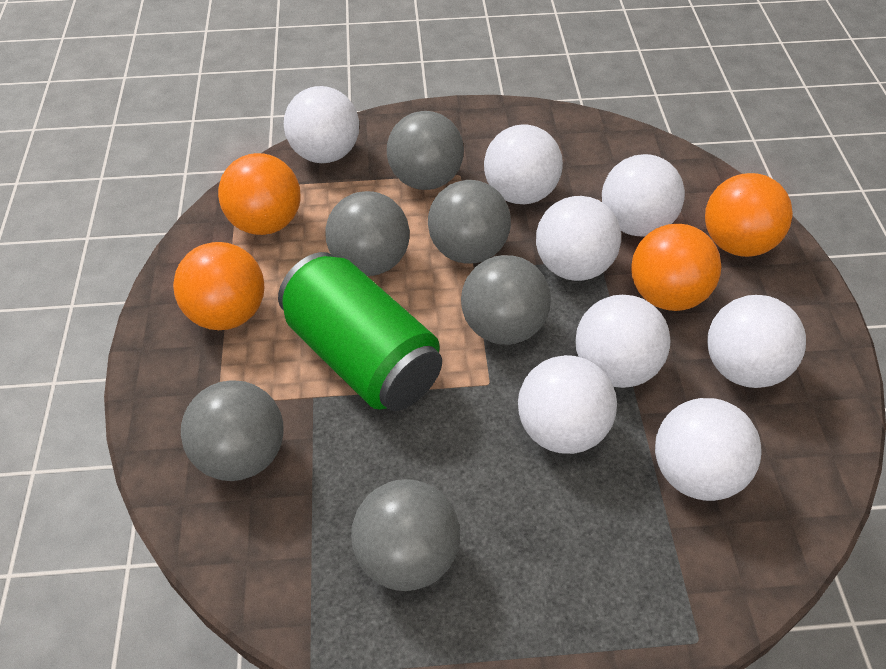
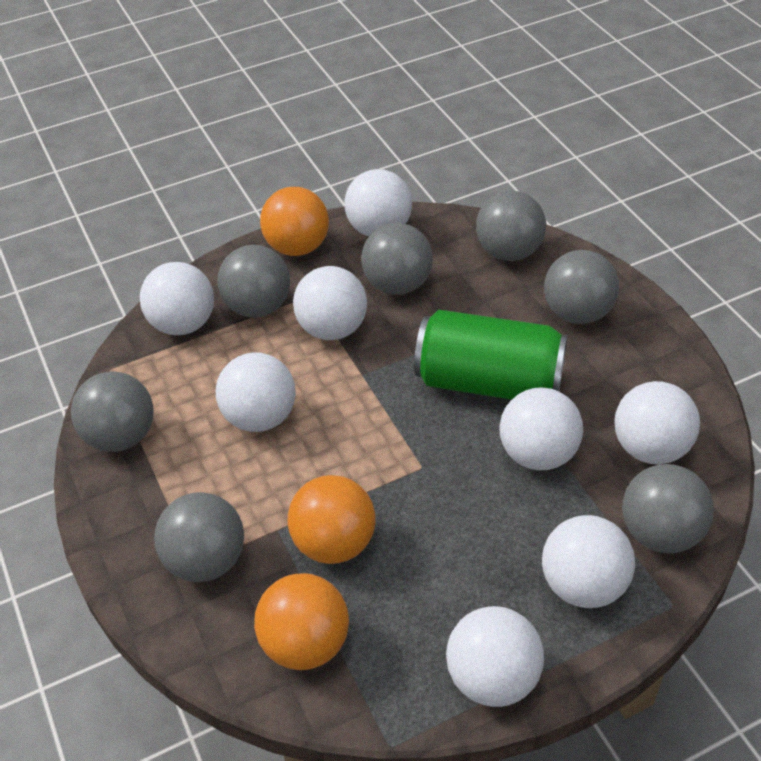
grey ball: [181,380,284,481] [325,191,410,276] [351,479,460,591] [387,111,464,190] [428,180,511,264] [461,255,551,345] = 6 -> [71,371,153,452] [154,492,244,582] [217,245,290,318] [361,223,433,295] [476,191,546,261] [544,250,619,324] [622,464,714,553] = 7
orange ball: [173,242,264,330] [218,153,301,235] [631,224,721,311] [705,173,793,257] = 4 -> [254,573,349,670] [260,187,329,256] [288,475,376,564] = 3

